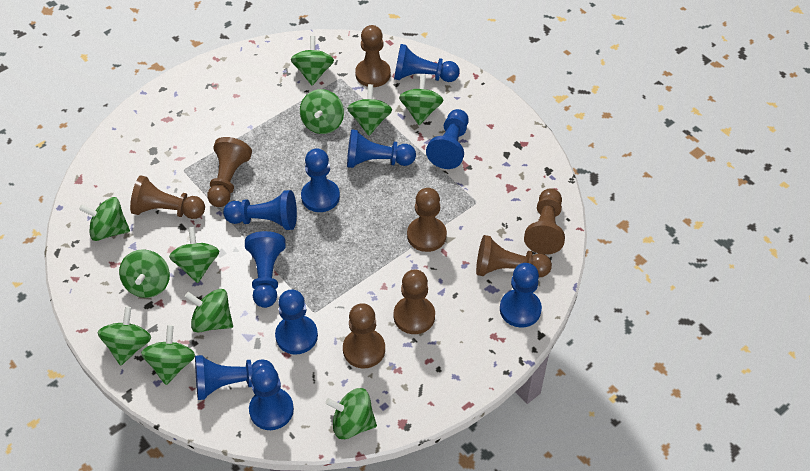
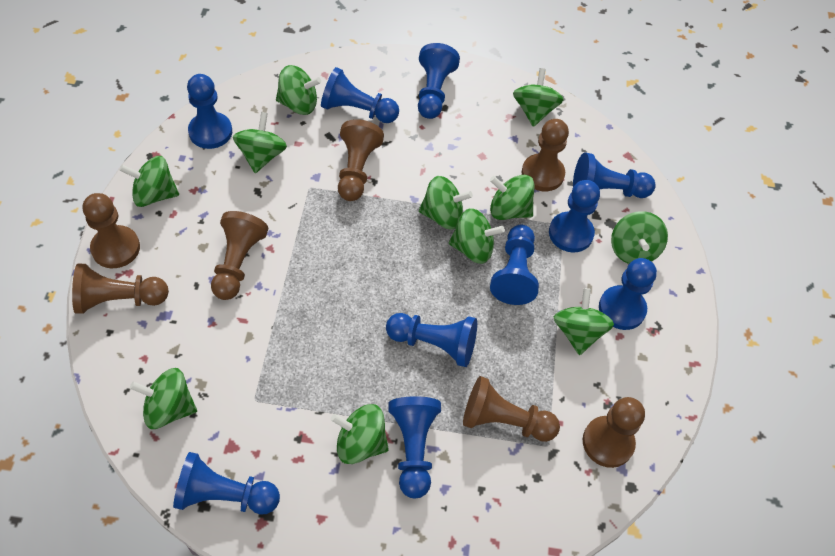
brown pawn: [130,175,205,219] [207,137,252,207] [343,303,385,368] [355,25,391,87] [394,270,435,334] [407,188,447,252] [476,235,552,277] [524,188,565,254] = 8 -> [72,263,169,314] [83,193,140,268] [211,211,268,300] [338,119,384,201] [463,376,560,442] [521,119,569,191] [583,397,645,468] = 7

